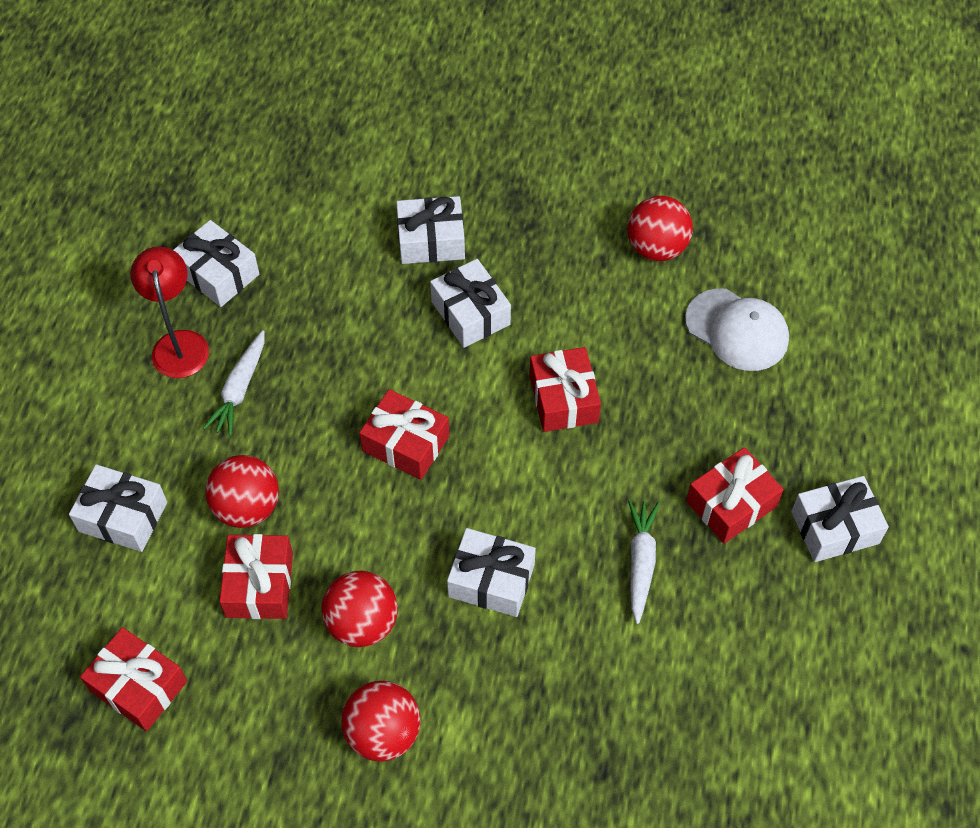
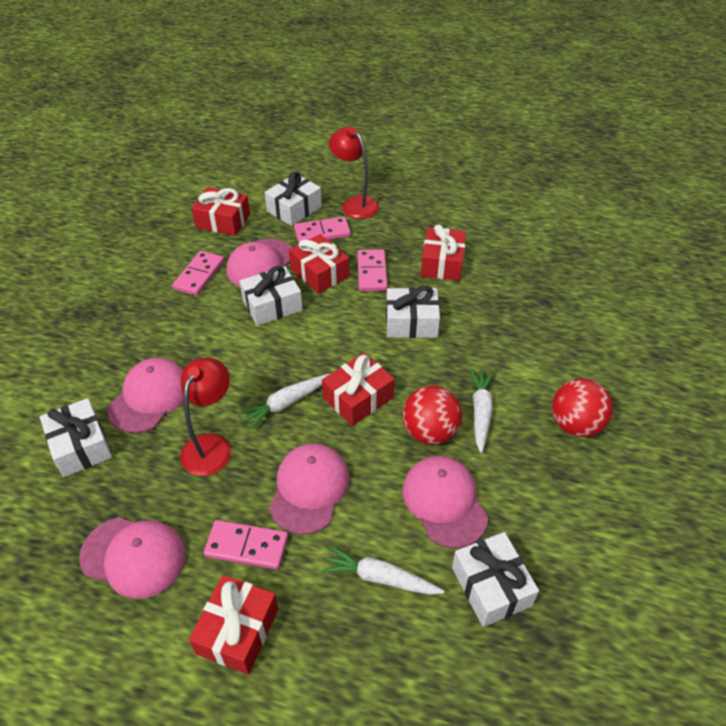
pink cap: none = 0 -> [79,517,186,599] [108,358,184,433] [227,238,292,287] [269,443,350,535] [403,456,489,548] = 5
pink domino: none = 0 -> [172,251,224,296] [204,520,288,570] [294,217,351,243] [357,249,388,291] = 4
red ball: [205,455,279,528] [321,571,398,647] [341,681,421,761] [627,196,693,261] = 4 -> [403,385,462,445] [552,378,613,437] = 2
red lamp: [130,246,209,378] = 1 -> [180,358,231,476] [329,127,379,219] = 2
white cap: [685,288,789,371] = 1 -> none = 0
white carrot: [203,330,264,436] [628,500,660,624] = 2 -> [238,374,329,430] [321,546,445,595] [469,369,493,453] = 3
white gift: [69,464,167,552] [174,220,259,307] [396,196,465,264] [430,259,511,348] [447,528,536,617] [791,476,889,562] = 6 -> [40,398,112,477] [239,266,303,326] [264,171,322,226] [386,286,440,338] [452,532,539,627] = 5

